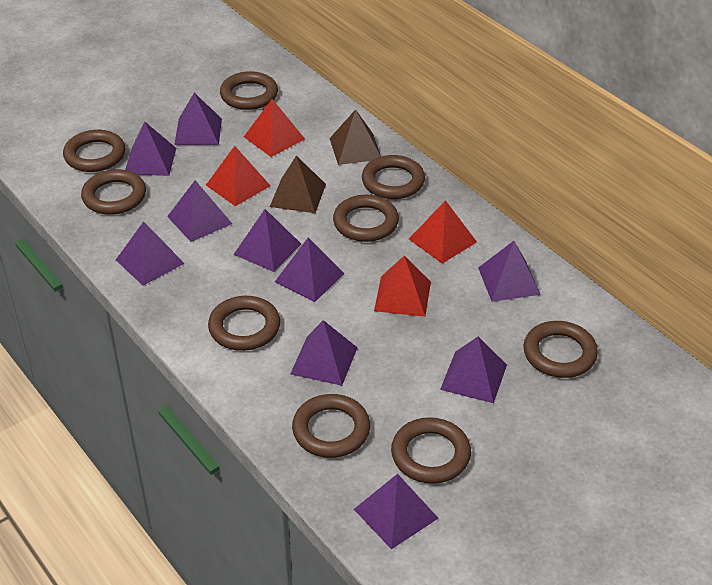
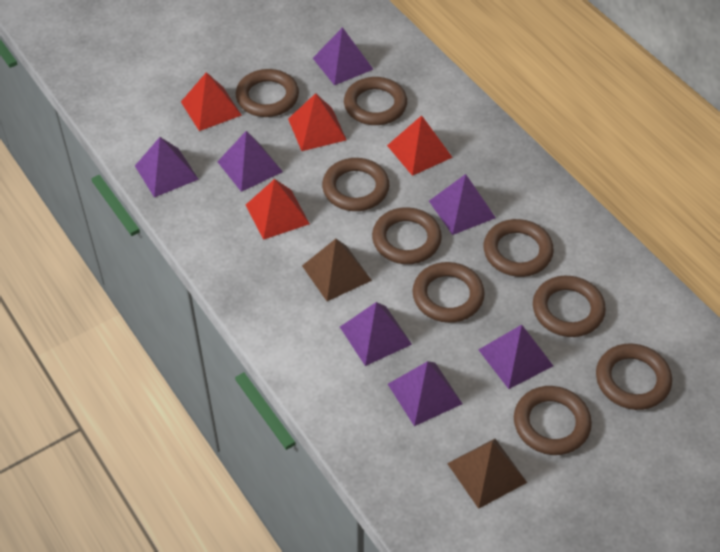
purple pyramid: [116,221,185,286] [125,122,176,176] [167,180,232,242] [174,93,222,145] [233,209,301,272] [275,237,345,302] [290,320,358,386] [354,474,438,550] [440,337,507,403] [478,241,541,302] = 10 -> [135,137,199,198] [217,131,283,192] [313,27,374,85] [340,302,412,366] [388,361,463,426] [429,174,496,235] [478,325,553,389] = 7

